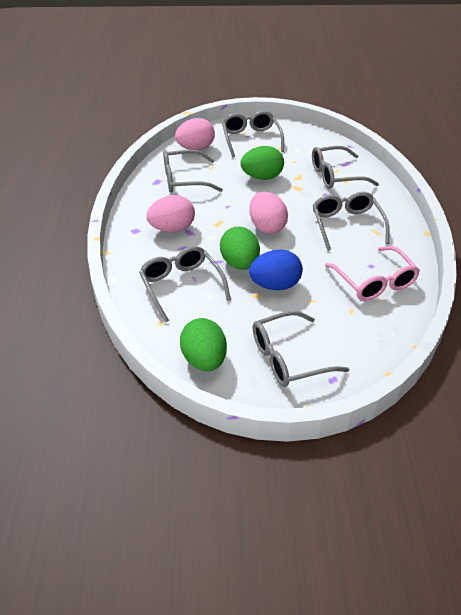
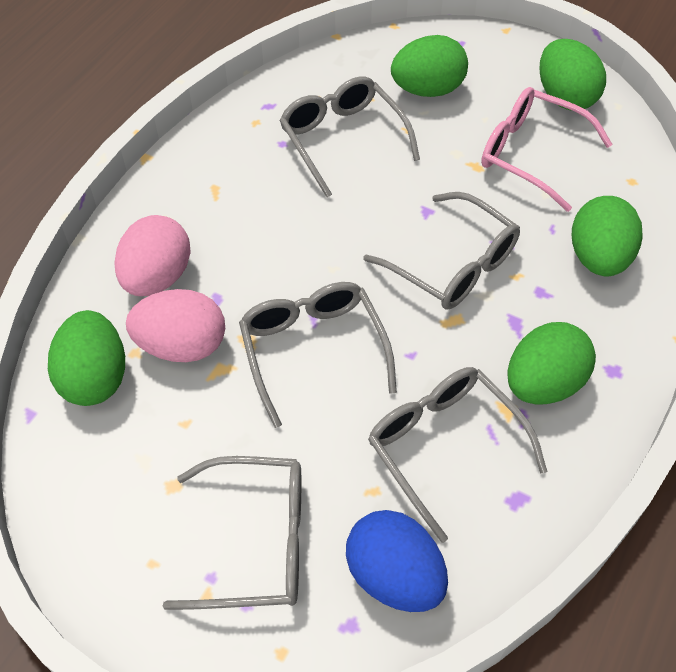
green egg: [180,318,227,371] [220,227,260,270] [241,146,284,180] = 3 -> [48,310,125,406] [391,35,468,97] [508,322,596,405] [540,39,606,110] [572,196,643,276] = 5
grey glasses: [139,246,231,323] [163,150,223,193] [222,111,284,157] [253,311,349,387] [312,146,379,189] [313,192,390,251] = 6 -> [162,456,301,610] [239,282,397,428] [279,76,420,197] [363,192,520,310] [368,367,547,543] = 5
pink egg: [146,195,195,232] [175,118,215,150] [249,191,288,234] = 3 -> [114,215,191,296] [126,289,225,362] = 2

